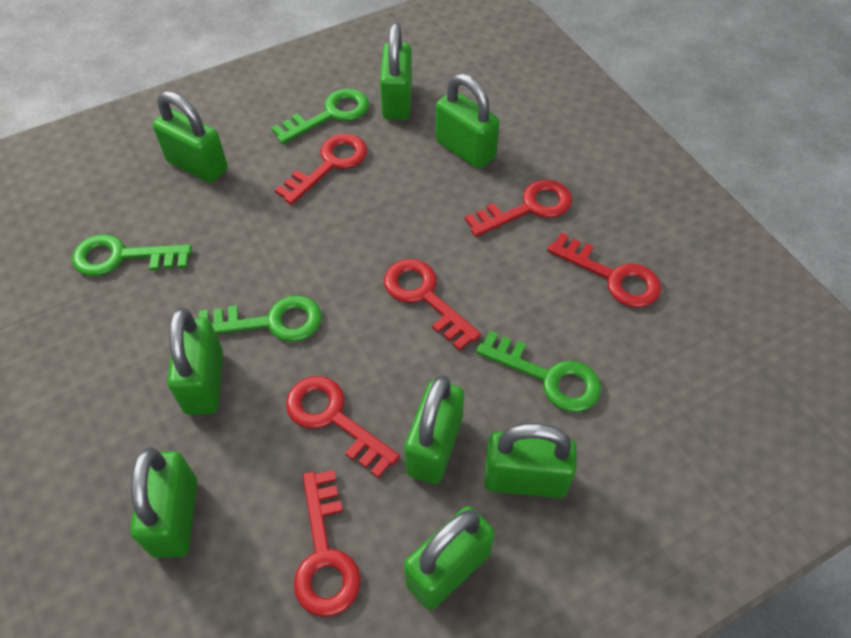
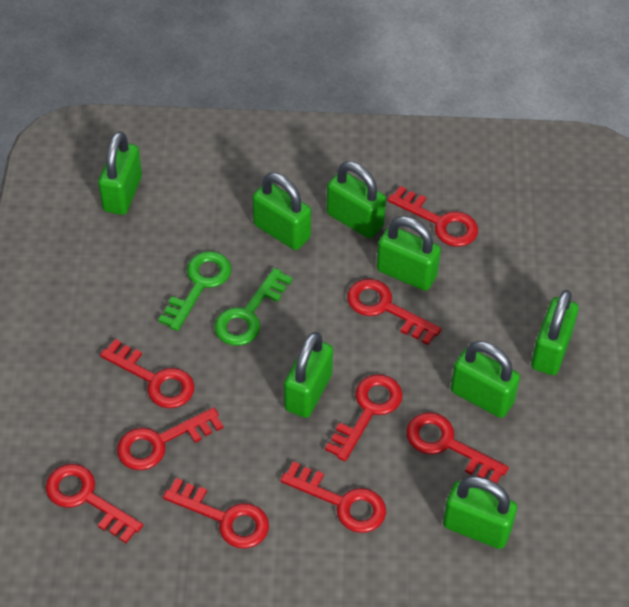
green key: [72,234,192,276] [199,295,322,342] [271,89,369,144] [476,330,602,412] = 4 -> [158,251,231,331] [214,268,293,346] = 2
red key: [275,134,367,205] [286,376,400,478] [294,470,361,617] [384,259,481,351] [465,179,572,237] [547,232,661,308] = 6 -> [46,464,143,543] [100,339,194,408] [117,407,224,470] [163,478,269,548] [280,461,386,533] [325,375,403,461] [347,279,441,345] [388,186,478,247] [407,412,509,483] = 9

